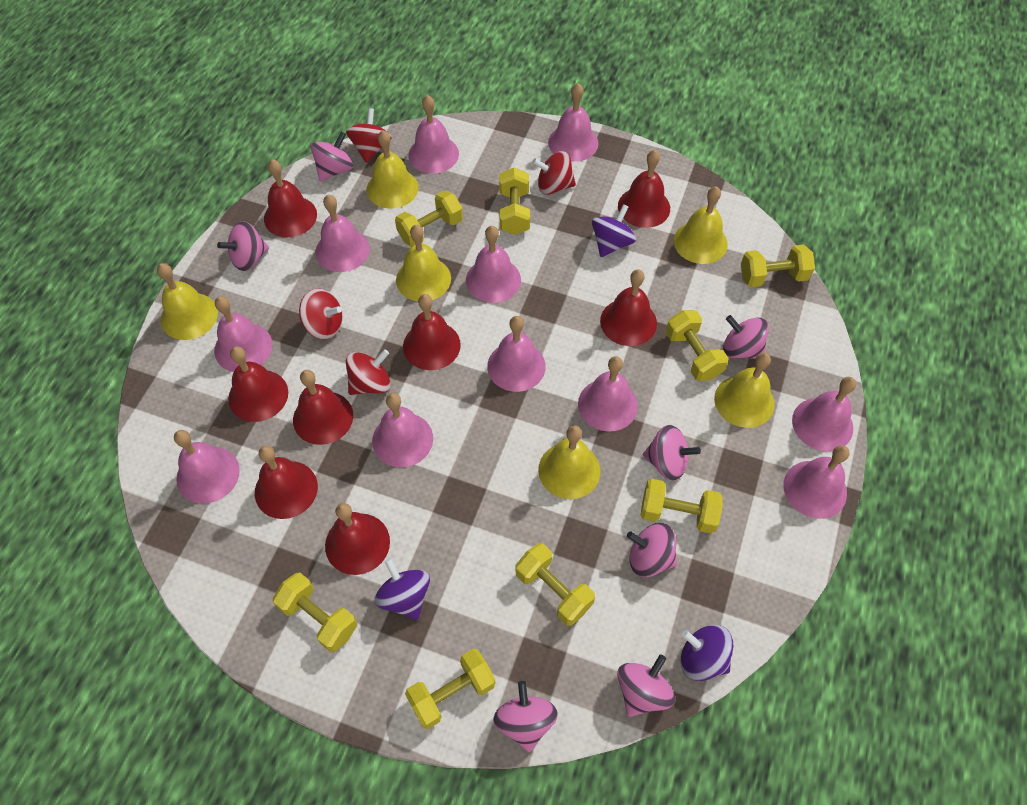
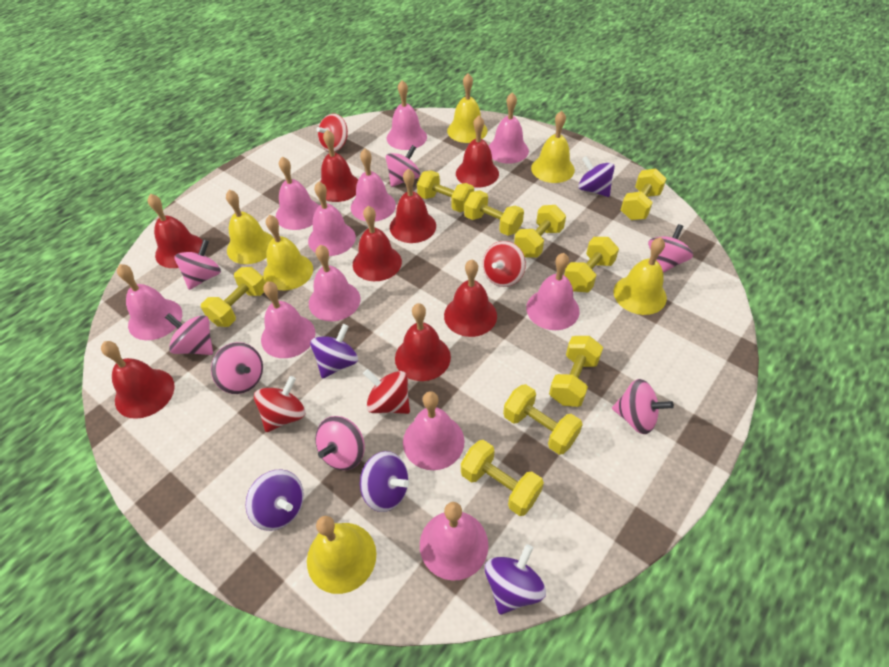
purple spinning top: [374,558,430,620] [592,204,636,257] [680,625,733,681] = 3 -> [246,469,304,531] [310,324,358,379] [360,451,409,512] [485,544,546,615] [578,156,615,197] = 5
yellow dumbbell: [273,572,357,652] [395,191,463,246] [405,649,495,729] [499,168,530,235] [516,543,595,626] [641,479,723,534] [666,310,729,381] [741,245,815,288] = 8 -> [201,267,265,327] [417,170,474,212] [461,440,544,516] [464,190,524,236] [503,384,583,455] [514,205,566,258] [549,336,603,407] [564,237,619,292] [621,168,666,220] = 9

